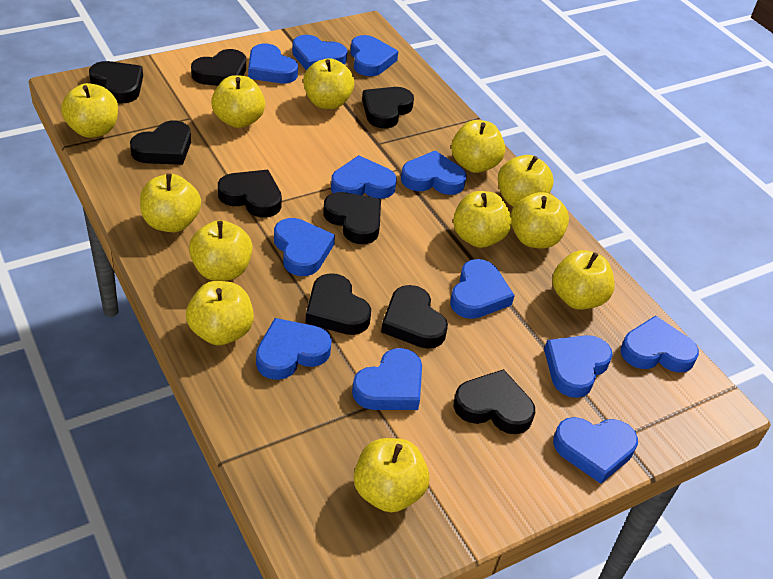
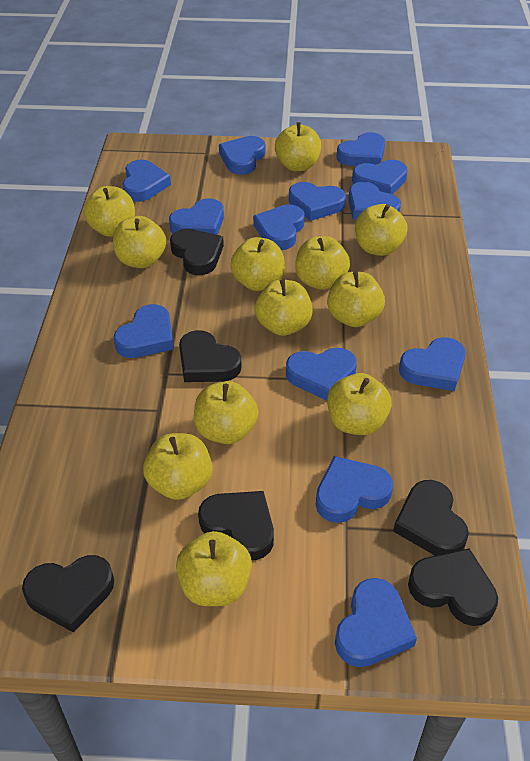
black heart: [89,61,143,103] [130,120,191,165] [191,49,246,86] [218,170,282,218] [305,273,371,335] [323,192,381,244] [362,87,414,128] [381,285,448,349] [454,369,535,434] = 9 -> [22,555,114,633] [170,229,224,275] [179,330,242,382] [198,491,274,560] [393,480,469,556] [408,548,498,626] = 6
blue heart: [248,44,298,83] [256,318,332,380] [274,218,335,276] [292,35,347,70] [331,155,397,199] [351,35,398,76] [352,348,422,410] [401,150,467,195] [450,259,515,319] [544,335,613,398] [553,417,638,484] [621,316,699,373] = 12 -> [114,304,174,358] [123,160,171,202] [169,198,224,235] [219,136,265,175] [253,204,305,250] [286,348,357,401] [289,182,346,221] [316,456,393,523] [335,578,417,667] [337,132,385,166] [348,182,401,220] [352,160,408,194] [399,337,466,391] = 13

